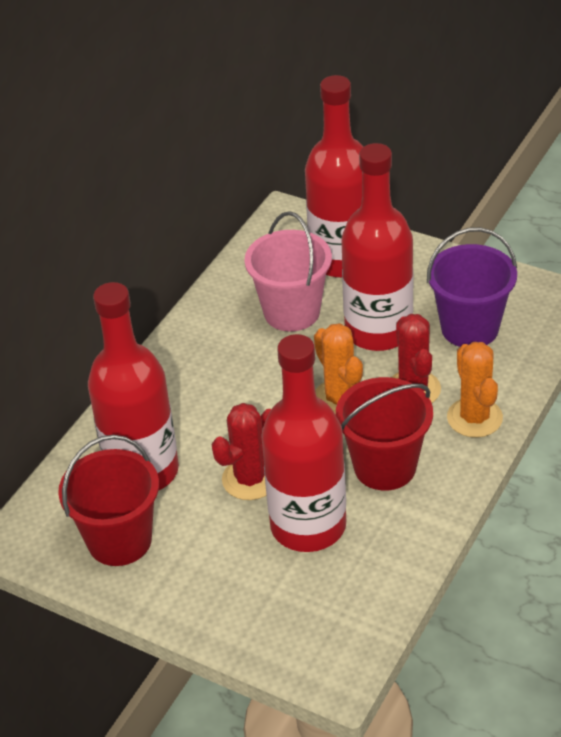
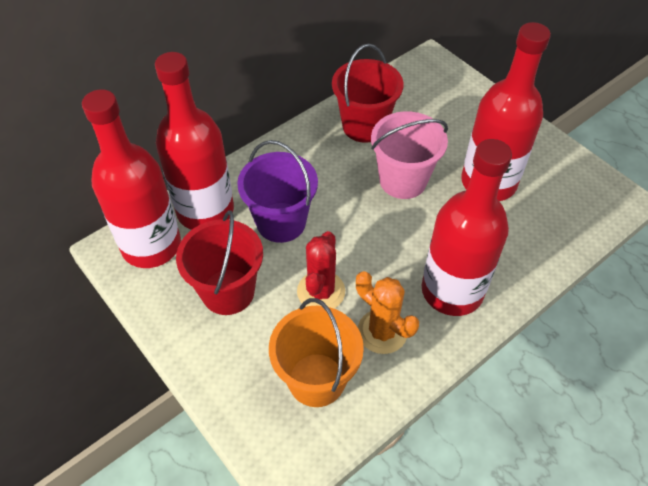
orange bucket: none = 0 -> [269,298,364,407] = 1
orange cactus: [314,323,363,415] [447,342,503,438] = 2 -> [356,271,419,354] = 1
red cactus: [212,403,271,500] [391,314,441,403] = 2 -> [297,231,345,309] = 1

